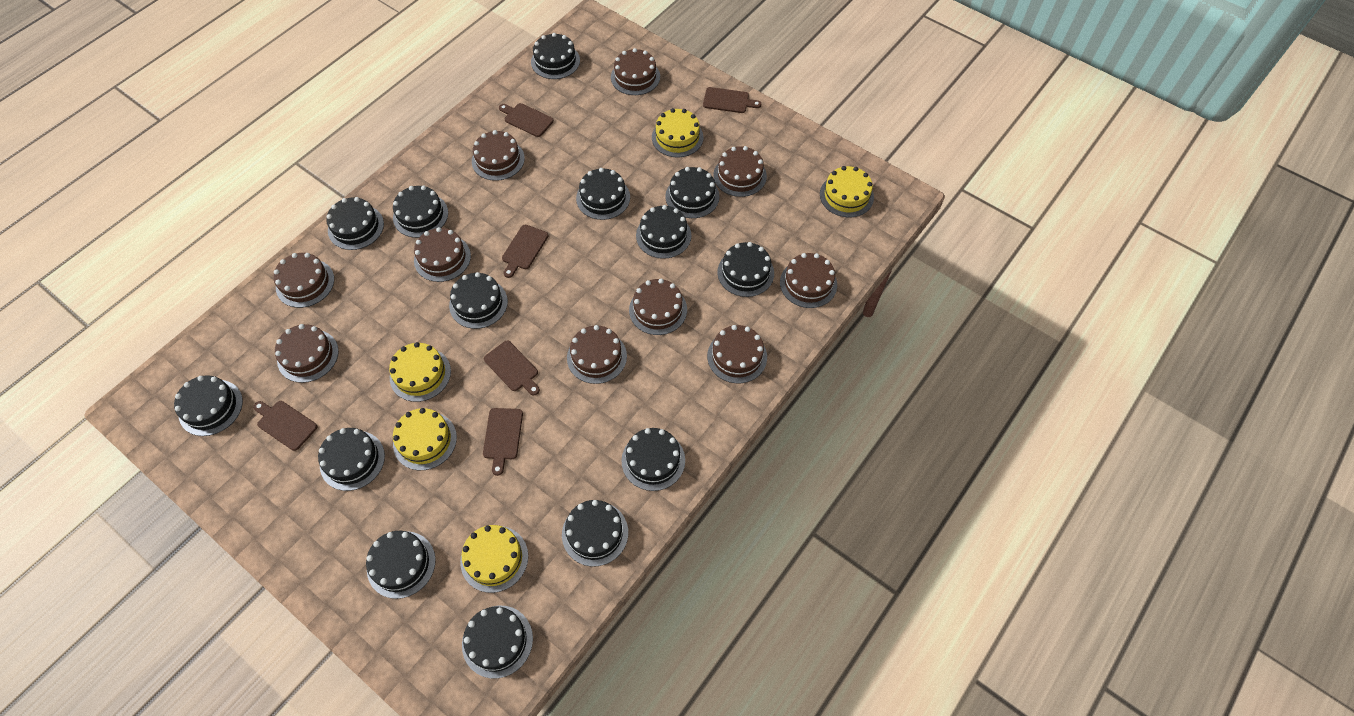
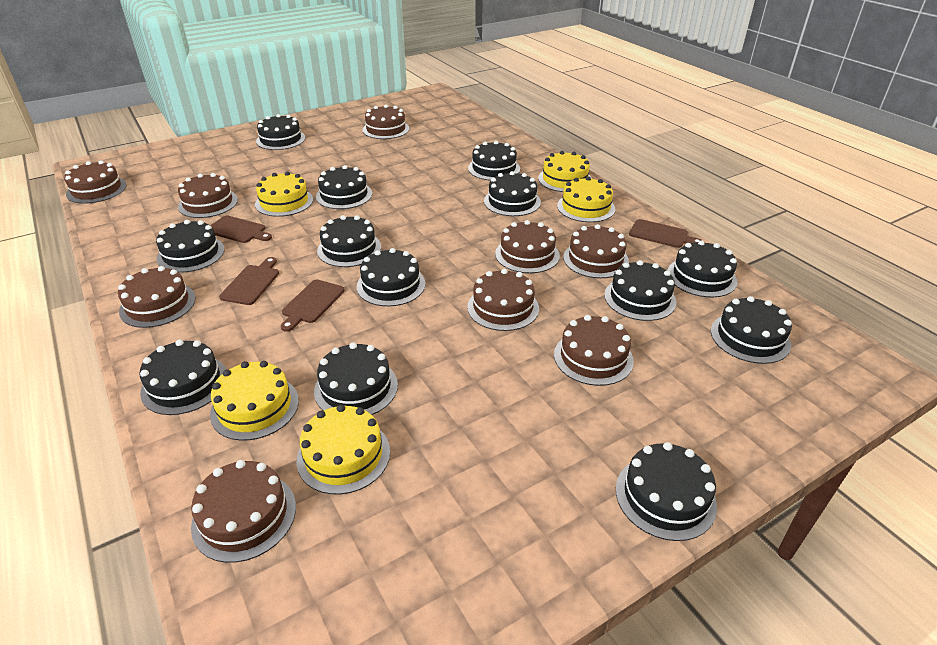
black cake: [174,375,243,436] [318,428,385,491] [326,197,384,250] [366,531,436,599] [393,185,448,238] [449,272,508,329] [462,606,533,679] [531,33,580,79] [562,500,628,567] [576,168,630,220] [621,428,685,491] [636,205,691,259] [665,167,719,218] [717,242,774,297] = 14 -> [139,340,226,415] [156,220,225,273] [256,114,305,150] [314,342,398,415] [316,165,372,209] [317,215,381,267] [357,248,426,306] [468,141,520,181] [484,171,541,216] [604,260,676,321] [616,442,717,541] [668,240,738,297] [711,296,792,364] = 13
brown cake: [273,253,334,308] [275,324,339,383] [414,227,471,282] [472,130,525,181] [567,325,627,384] [611,48,660,95] [629,279,687,335] [707,325,767,383] [714,146,767,197] [780,253,837,308] = 10 -> [64,160,127,204] [118,266,195,328] [178,173,238,218] [191,460,296,563] [362,105,409,139] [467,269,539,331] [495,220,560,273] [554,315,634,386] [563,224,629,278] = 9
brown cutting board: [253,401,318,451] [483,408,523,476] [484,340,540,396] [499,103,554,137] [502,225,549,278] [703,87,761,113] = 6 -> [210,216,272,243] [219,257,279,305] [281,280,345,332] [629,219,701,248] = 4

